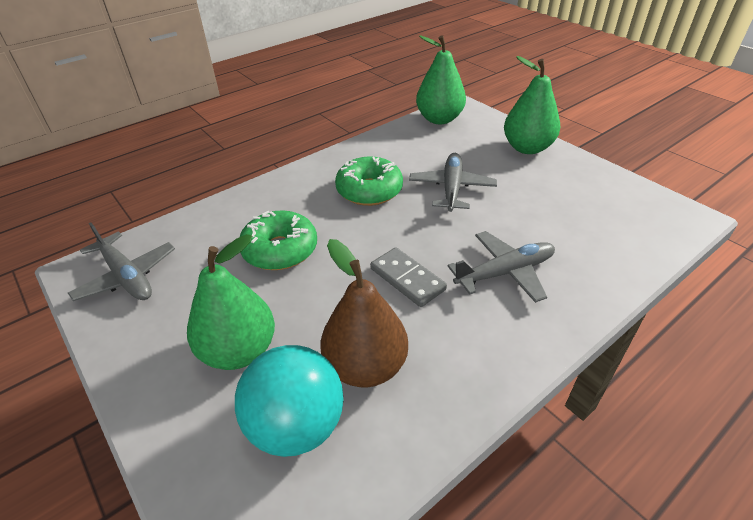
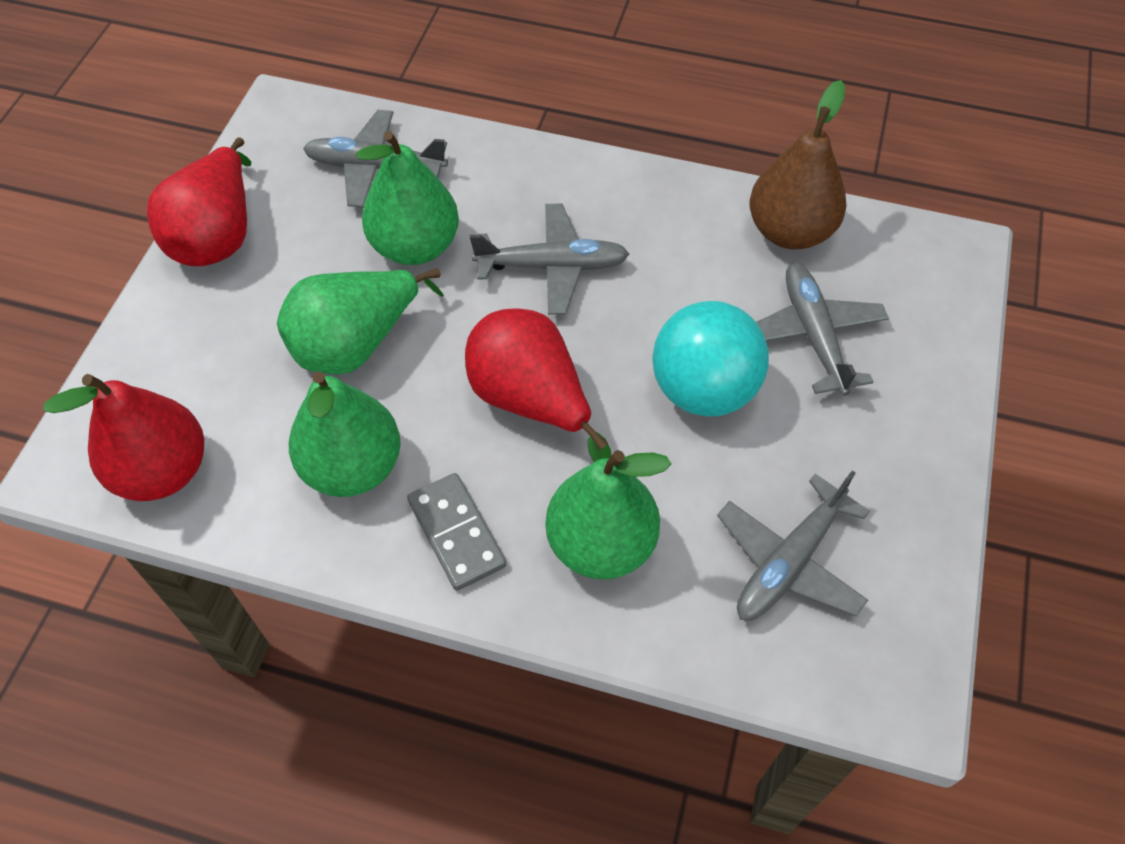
green donut: [240,210,317,270] [335,157,403,206] = 2 -> none = 0
green pear: [187,234,275,370] [416,35,466,124] [504,56,560,154] = 3 -> [277,268,444,375] [289,371,401,497] [356,131,459,265] [545,450,671,579] = 4
grey plane: [68,222,175,301] [409,153,497,212] [448,231,555,303] = 3 -> [303,110,448,208] [470,204,629,315] [717,471,870,621] [756,263,889,396] = 4
red pear: none = 0 -> [43,374,204,501] [147,137,251,266] [465,308,611,462] = 3

